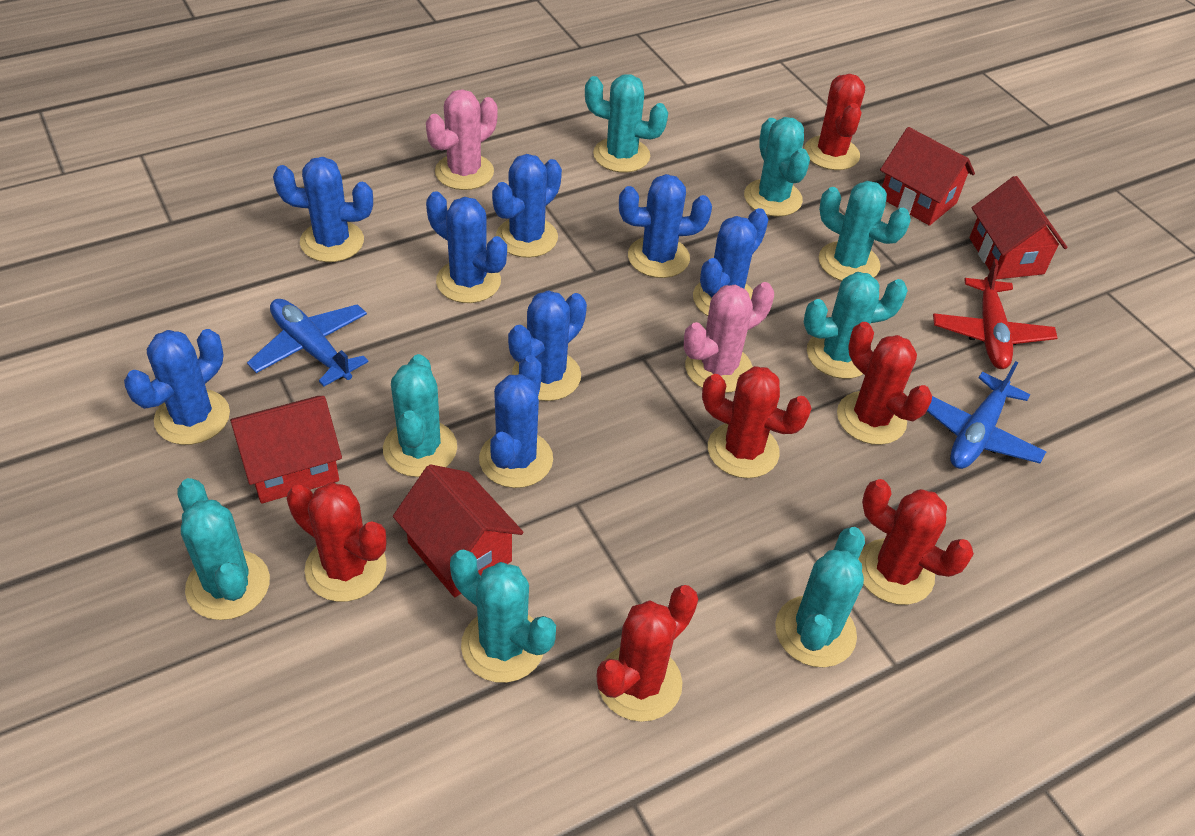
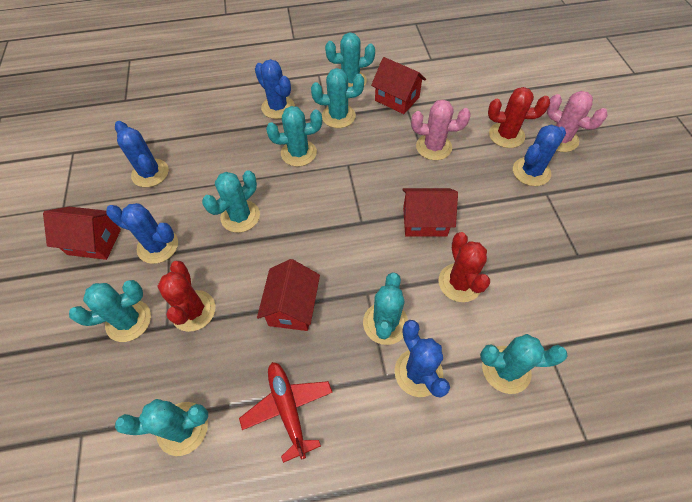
blue cactus: [124,329,230,445] [273,157,373,262] [426,191,507,303] [479,355,553,488] [492,154,562,258] [508,290,587,401] [619,174,712,278] [693,208,769,316] = 8 -> [106,203,178,264] [115,121,169,187] [255,59,295,119] [395,320,450,398] [513,125,566,186] = 5
blue plane: [247,299,368,387] [927,361,1046,469] = 2 -> none = 0
red cactus: [287,482,387,602] [597,585,698,722] [702,366,812,478] [804,74,865,170] [837,322,932,445] [858,479,974,605] = 6 -> [157,261,216,332] [438,232,490,302] [488,87,550,148] = 3

